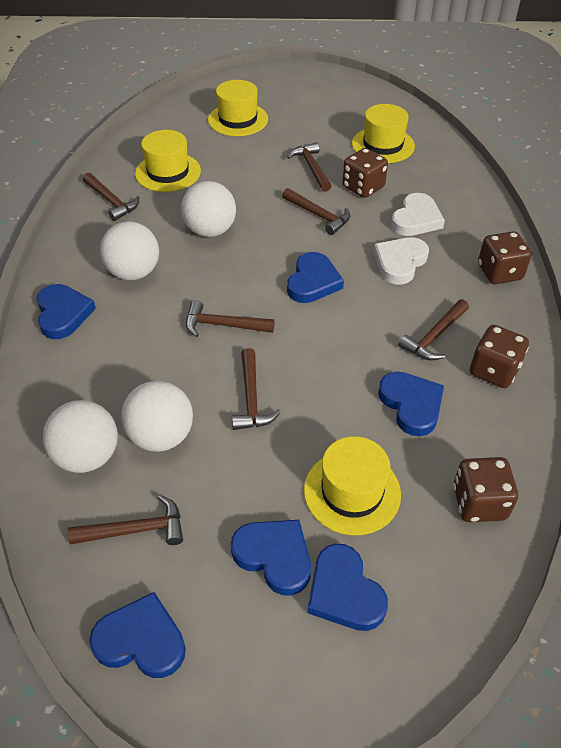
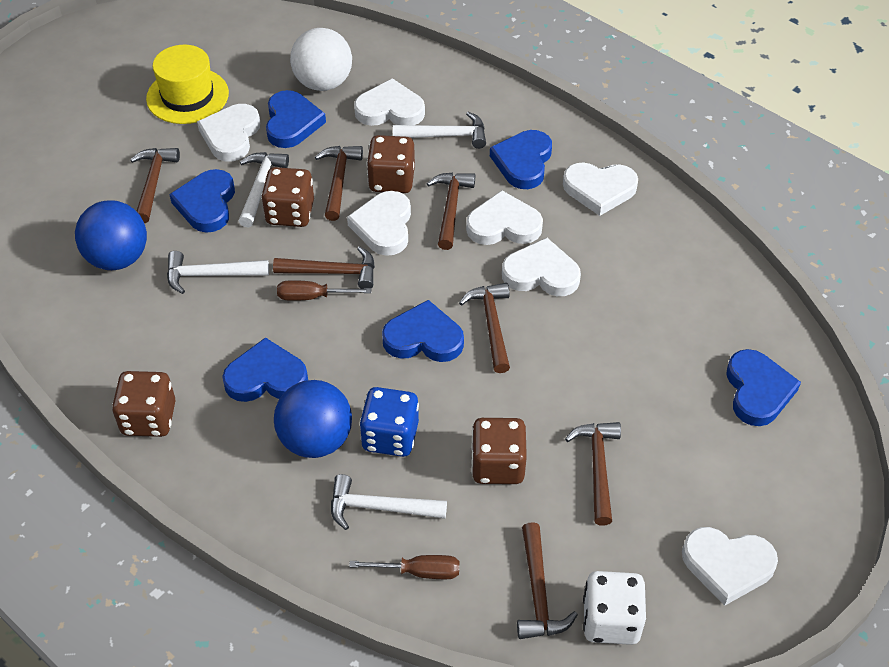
blue ball: none = 0 -> [75,200,147,270] [274,380,352,458] = 2
blue dice: none = 0 -> [359,387,419,457] = 1
brown screwdriver: none = 0 -> [277,280,371,301] [349,555,459,579] = 2
white ball: [43,400,118,473] [100,221,159,280] [121,381,193,452] [181,181,236,237] = 4 -> [290,28,352,91] = 1
white dice: none = 0 -> [583,571,646,645] = 1
white hammer: none = 0 -> [167,251,269,294] [238,152,289,227] [331,474,447,530] [393,112,486,149] = 4
white heart: [373,237,429,284] [391,193,445,236] = 2 -> [197,104,260,162] [347,191,411,256] [354,78,425,126] [466,190,543,245] [502,238,581,296] [563,162,638,216] [682,527,778,606] = 7
yellow hat: [135,130,201,192] [208,80,268,136] [304,436,401,535] [352,104,415,163] = 4 -> [146,45,229,124] = 1

